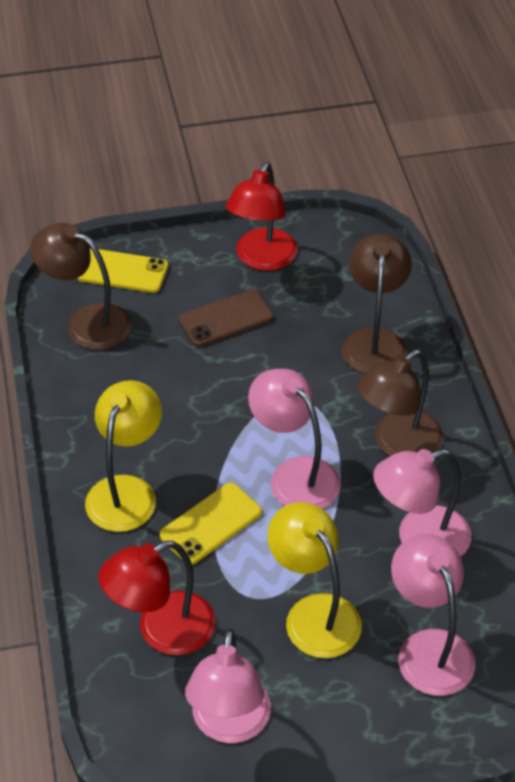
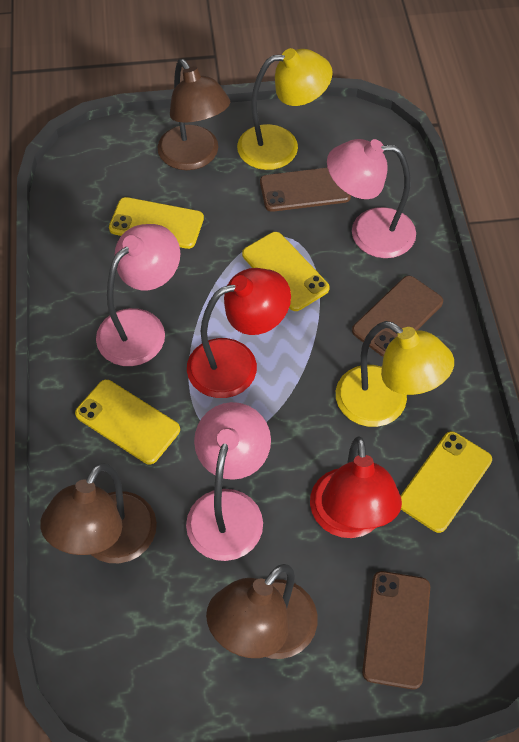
brown phone: [178,290,273,347] = 1 -> [260,168,351,212] [352,276,443,357] [362,571,430,690] = 3
pink lamp: [185,628,271,743] [248,369,341,509] [373,449,471,557] [391,534,475,696] = 4 -> [96,224,180,366] [186,402,271,561] [327,139,416,258] = 3
yellow phone: [77,249,168,293] [160,483,262,565] = 2 -> [75,380,180,464] [109,197,204,249] [242,232,330,311] [400,431,492,533] = 4

